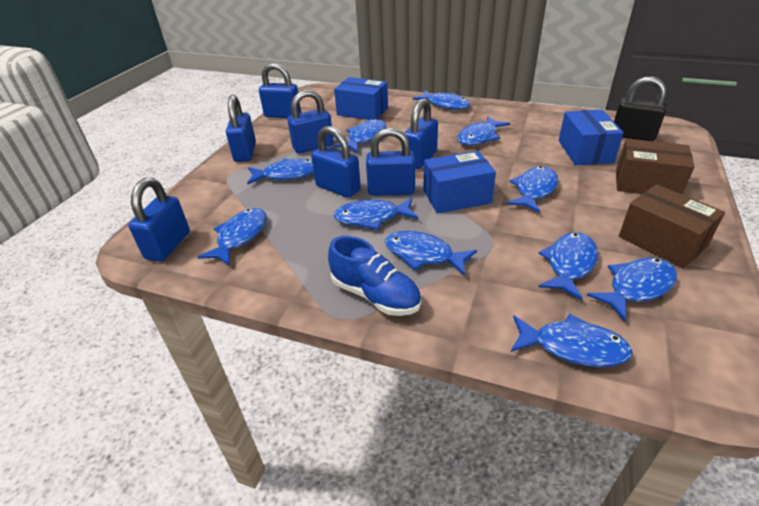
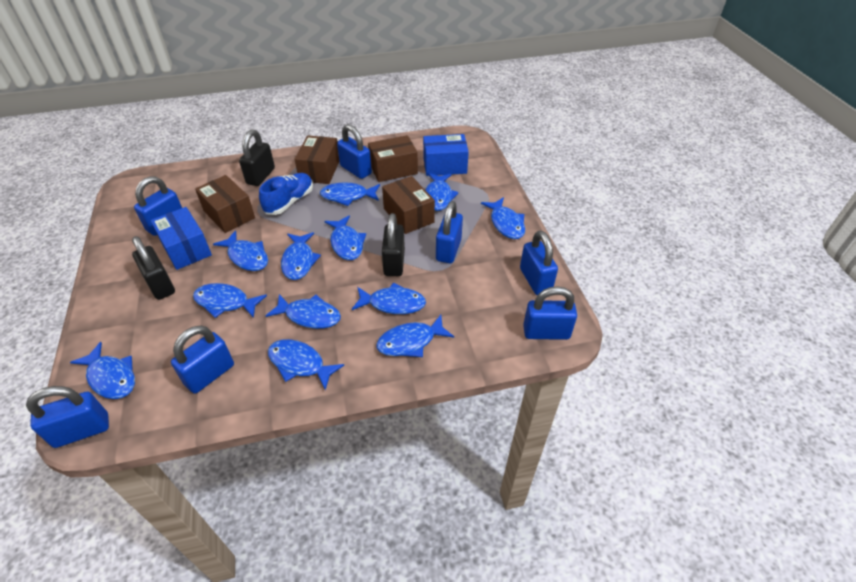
black padlock: [614,76,666,141] = 1 -> [132,236,175,300] [239,130,275,186] [382,213,405,276] = 3
blue box: [334,77,388,120] [423,151,496,213] [559,109,624,165] = 3 -> [151,207,212,270] [423,134,469,176] = 2
blue fish: [198,208,266,266] [247,159,314,184] [334,198,418,230] [335,119,386,153] [385,231,477,276] [413,90,470,110] [457,116,510,145] [506,166,558,213] [511,314,633,367] [538,232,598,300] [587,258,677,321] = 11 -> [70,342,135,399] [193,283,267,318] [213,230,268,271] [266,294,341,329] [268,339,344,390] [281,232,321,280] [320,182,380,206] [324,215,366,260] [352,283,426,314] [376,315,454,357] [425,173,459,211] [481,197,525,239] = 12
brown box: [616,139,695,195] [619,184,725,268] = 2 -> [195,175,255,233] [294,135,339,184] [368,135,418,182] [382,176,435,234] = 4

